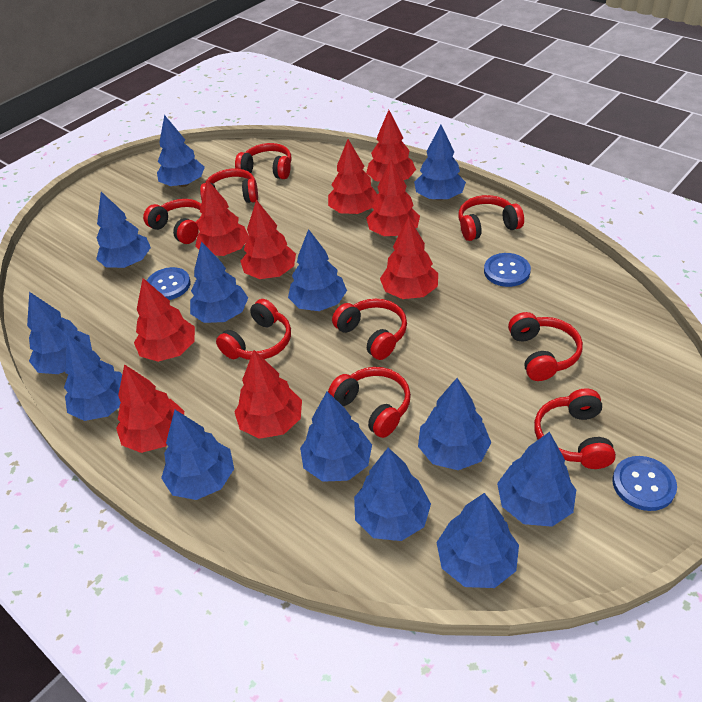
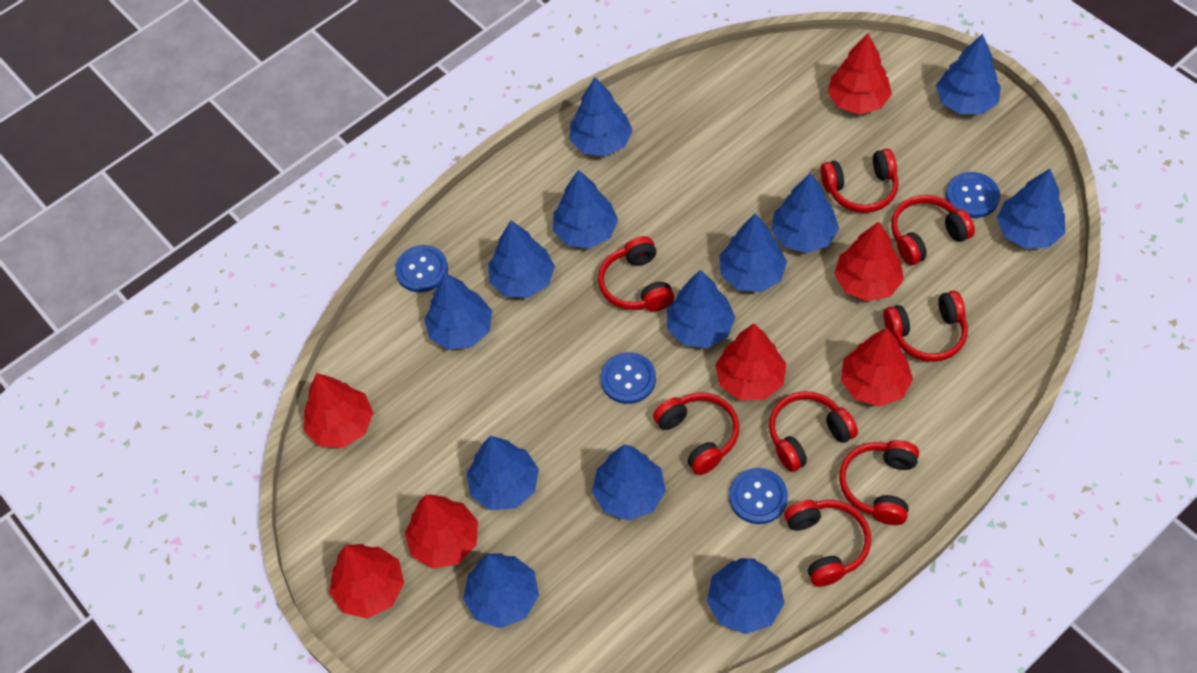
blue button: [147,267,191,300] [484,253,531,287] [612,456,677,511] = 3 -> [395,245,448,292] [601,352,656,404] [729,468,788,524] [946,172,1000,218] = 4
red headphones: [143,199,202,244] [200,168,258,203] [216,299,291,360] [235,143,292,179] [328,367,411,438] [332,299,407,360] [458,195,524,241] [508,312,583,381] [534,388,616,469] = 9 -> [598,236,674,311] [653,392,739,475] [769,391,858,472] [784,500,871,587] [820,149,898,213] [839,440,919,525] [884,291,968,362] [891,195,975,265] = 8
red tree: [116,364,184,453] [134,278,195,362] [195,180,249,256] [234,350,302,439] [241,200,296,279] [328,139,378,214] [366,110,416,182] [366,159,420,236] [380,217,438,299] = 9 -> [304,373,373,448] [329,544,404,618] [405,494,478,569] [715,324,786,400] [828,33,892,114] [834,221,904,301] [841,328,913,407] = 7

